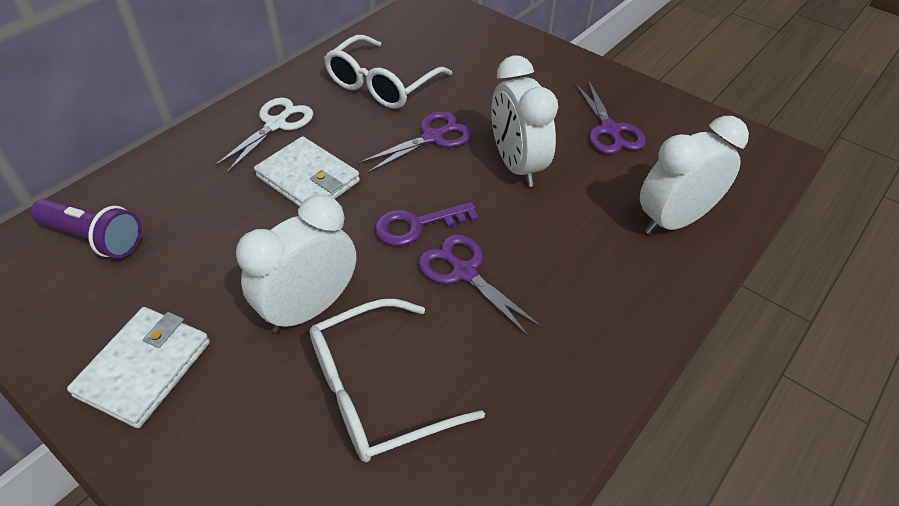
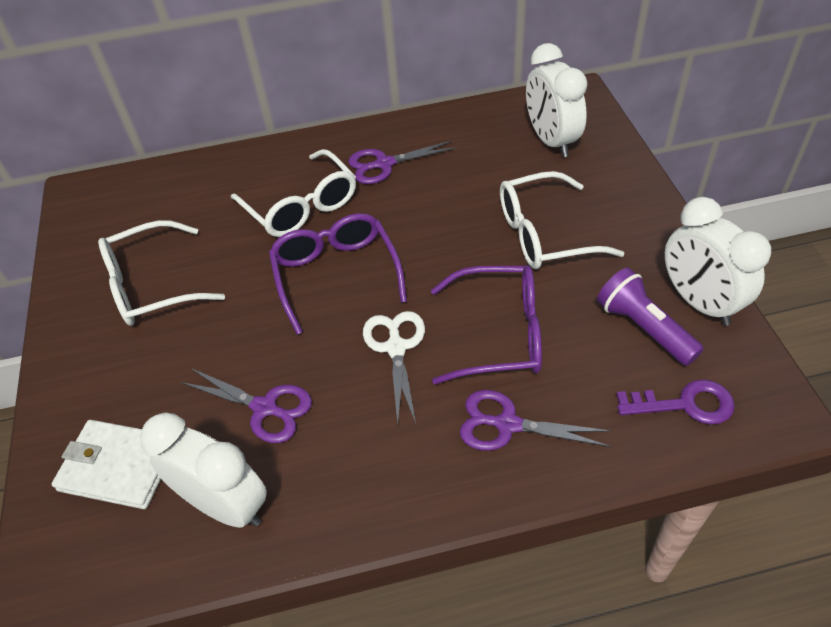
purple glasses: none = 0 -> [269,213,407,335] [431,265,542,384] = 2
white glasses: [310,299,485,462] [324,35,452,109] = 2 -> [98,220,225,326] [231,149,356,237] [500,171,625,269] = 3
white wallet: [67,307,210,428] [254,136,360,207] = 2 -> [52,420,161,509] = 1

